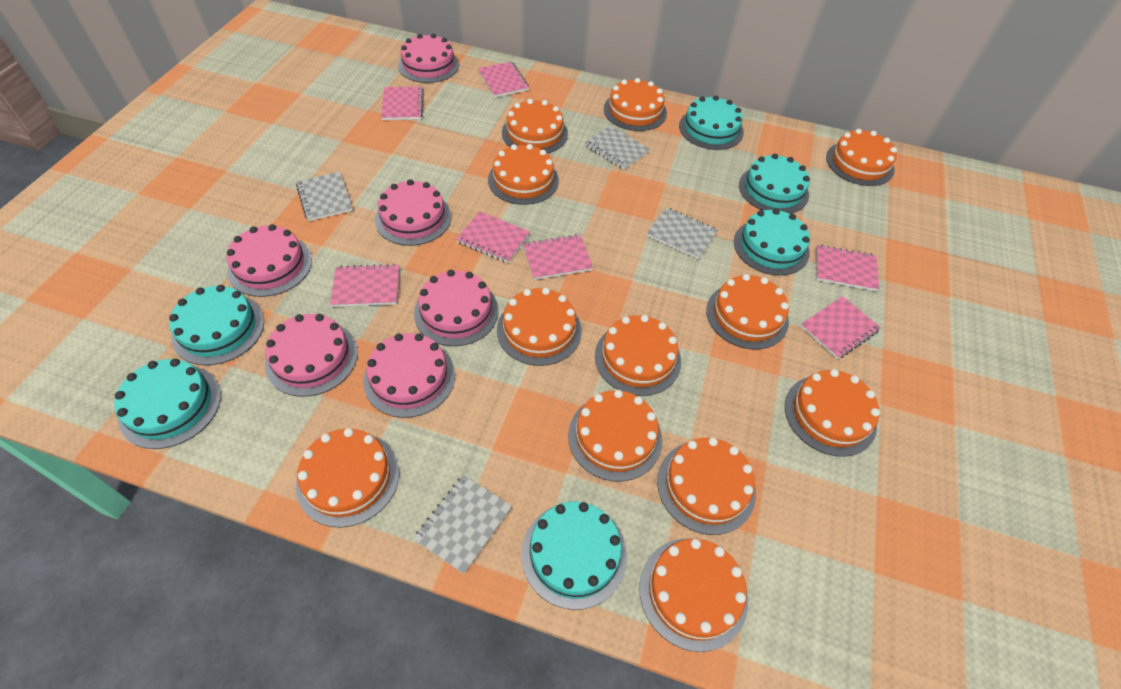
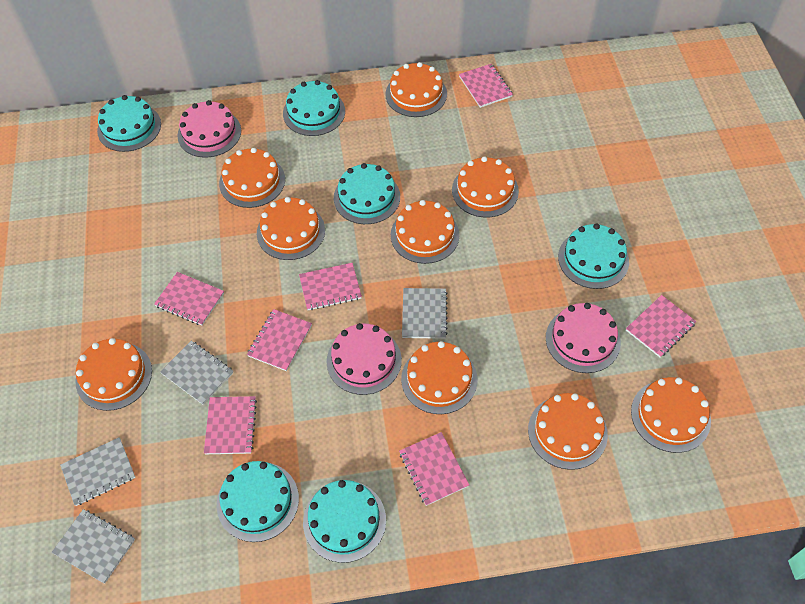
orange cake: [296,428,399,527] [488,144,559,205] [497,288,582,366] [502,99,568,154] [568,390,662,481] [595,315,681,396] [604,78,667,131] [639,539,748,652] [657,437,756,535] [706,274,789,349] [785,369,880,457] [826,129,897,186] = 12 -> [75,338,152,411] [219,148,285,208] [257,197,325,260] [385,62,447,117] [391,200,459,264] [401,341,477,414] [452,156,519,218] [528,393,608,470] [631,377,711,453] = 9
pink cake: [227,224,312,297] [265,314,358,397] [363,333,455,418] [375,179,451,246] [398,34,459,83] [414,270,499,346] = 6 -> [178,100,241,158] [327,323,402,395] [546,303,621,373] = 3

